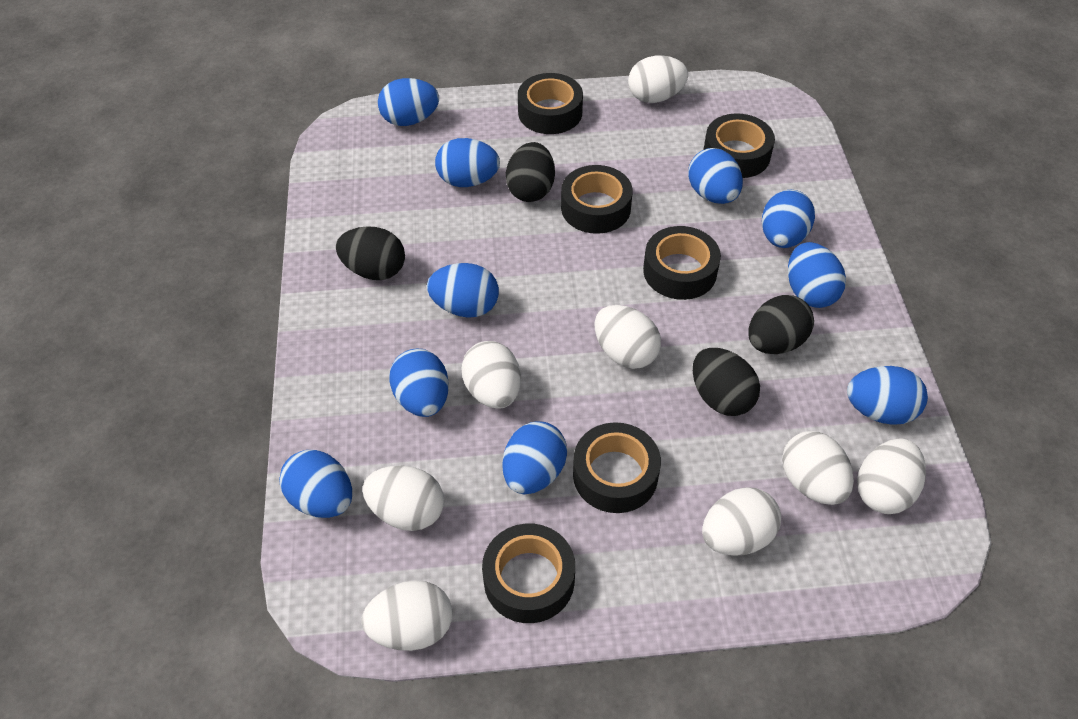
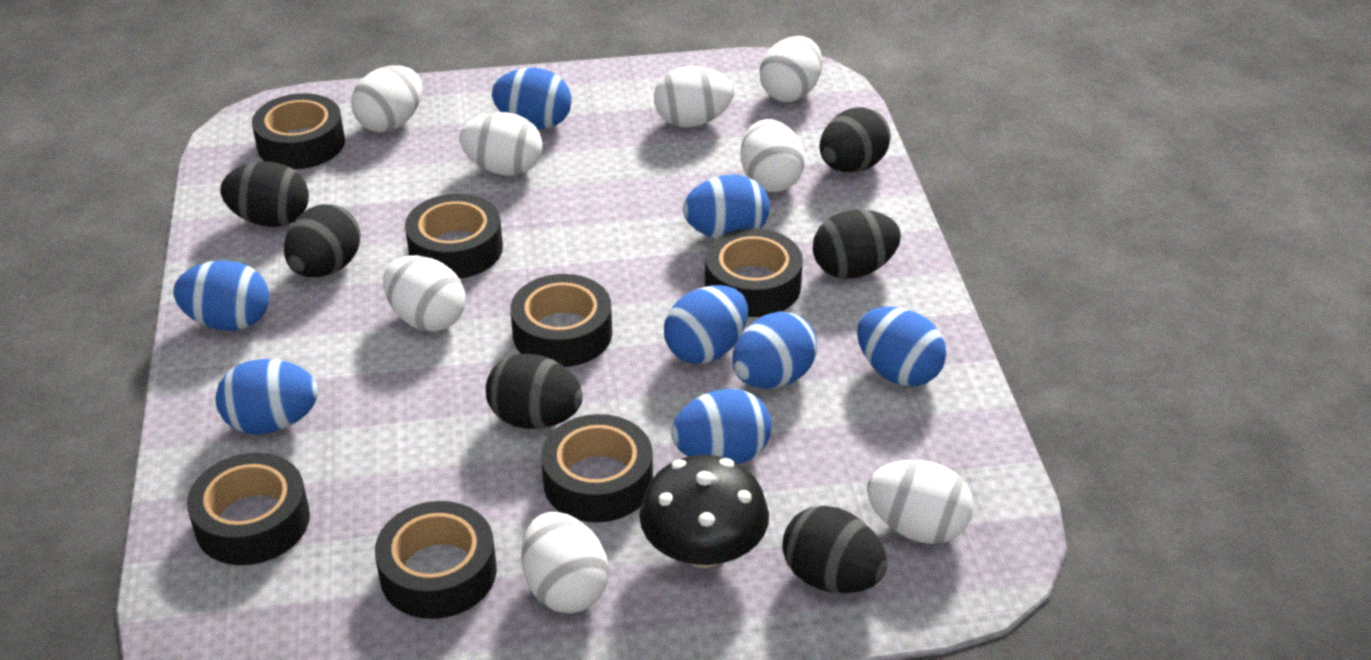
black egg: [336,226,405,280] [506,142,555,202] [693,348,760,416] [748,295,814,354] = 4 -> [220,161,309,227] [284,204,360,277] [486,354,583,429] [782,506,887,593] [813,210,901,279] [819,107,891,172] = 6
black mushroom: none = 0 -> [639,455,769,568] = 1
black tape: [482,524,575,623] [518,73,583,134] [561,165,633,234] [573,422,661,513] [643,226,721,300] [704,114,775,178] = 6 -> [187,453,310,565] [252,93,345,169] [375,501,497,619] [405,194,503,279] [510,274,612,367] [541,414,653,523] [705,228,803,317] = 7
blue egg: [279,450,352,518] [378,78,439,126] [389,349,449,417] [427,263,499,318] [435,138,500,187] [502,422,567,494] [688,148,743,204] [762,190,815,248] [788,242,846,308] [847,366,928,425] = 10 -> [173,260,269,331] [216,359,318,435] [492,68,572,129] [664,285,748,364] [671,389,772,464] [683,175,770,239] [732,311,817,389] [857,307,946,387] = 8

